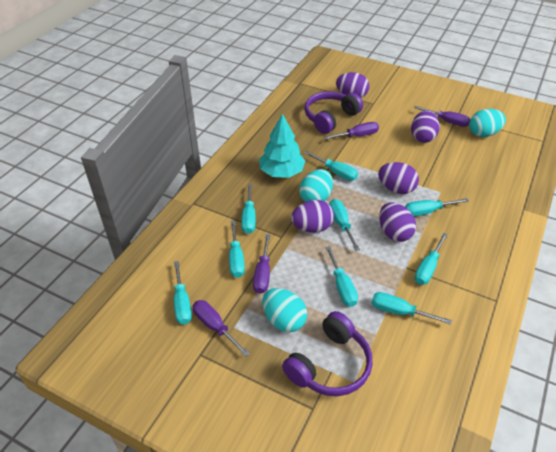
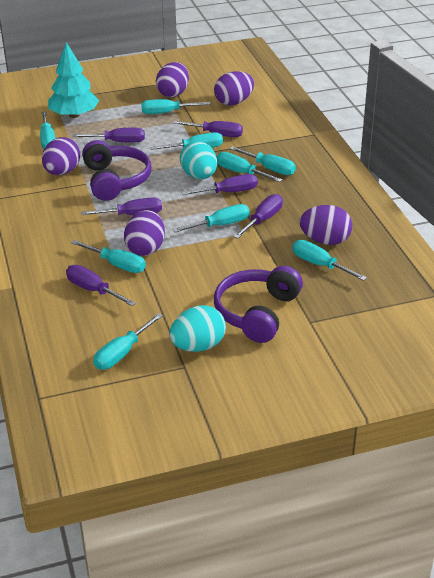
purple screwdriver: [193,300,250,357] [253,234,270,294] [324,122,379,140] [414,106,470,127] = 4 -> [66,265,136,306] [72,128,145,142] [81,197,162,215] [173,121,243,137] [181,174,258,195] [233,194,283,239] = 6
turquoise egg: [263,288,307,332] [299,169,333,202] [469,109,506,137] = 3 -> [170,305,226,352] [180,141,217,179] = 2

